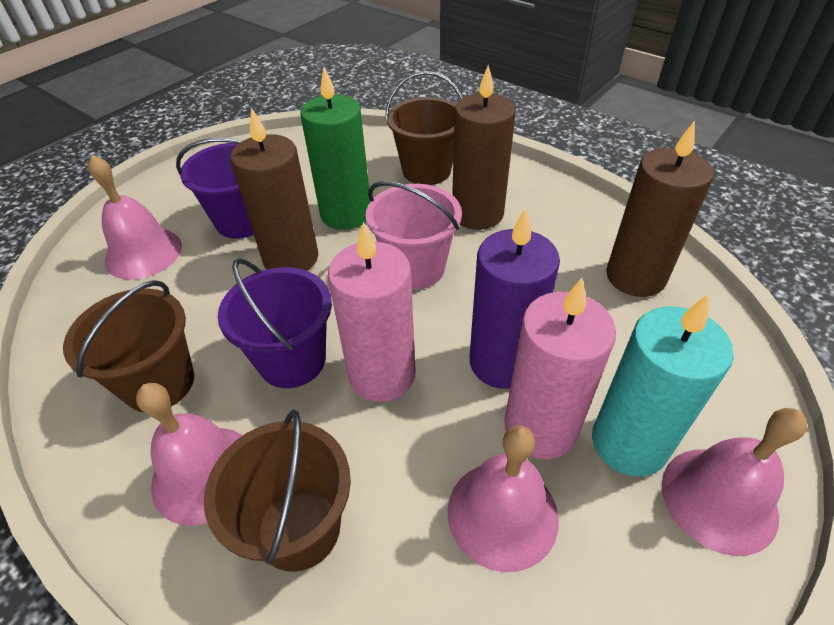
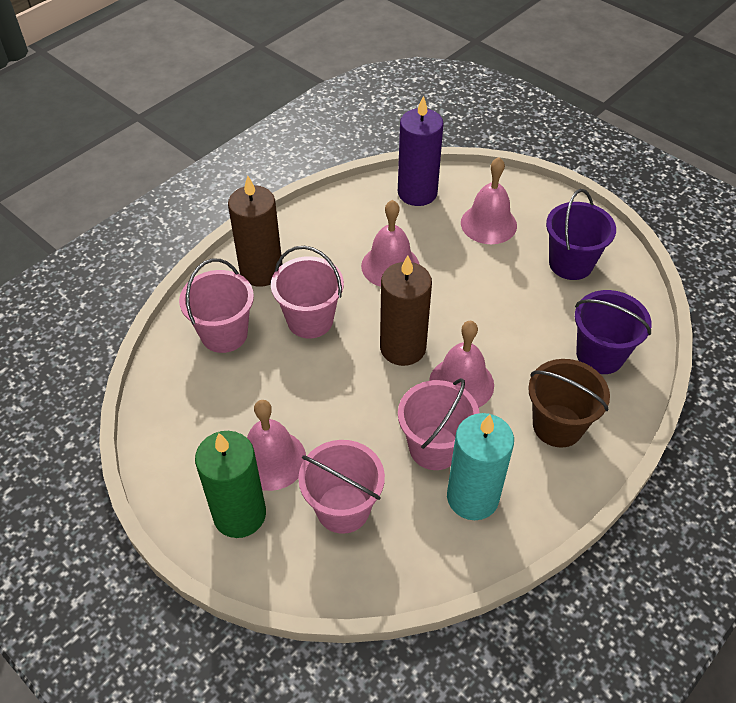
brown bucket: [63,280,194,412] [204,409,351,572] [385,71,463,185] = 3 -> [528,359,610,448] = 1
brown candle: [230,108,318,271] [452,65,516,230] [606,121,714,297] = 3 -> [228,176,283,287] [380,255,432,366] = 2
pink bucket: [366,181,462,289] = 1 -> [179,259,254,353] [271,246,344,338] [298,440,385,534] [398,378,479,470] = 4
pink candle: [328,222,416,402] [505,278,616,459] = 2 -> none = 0

